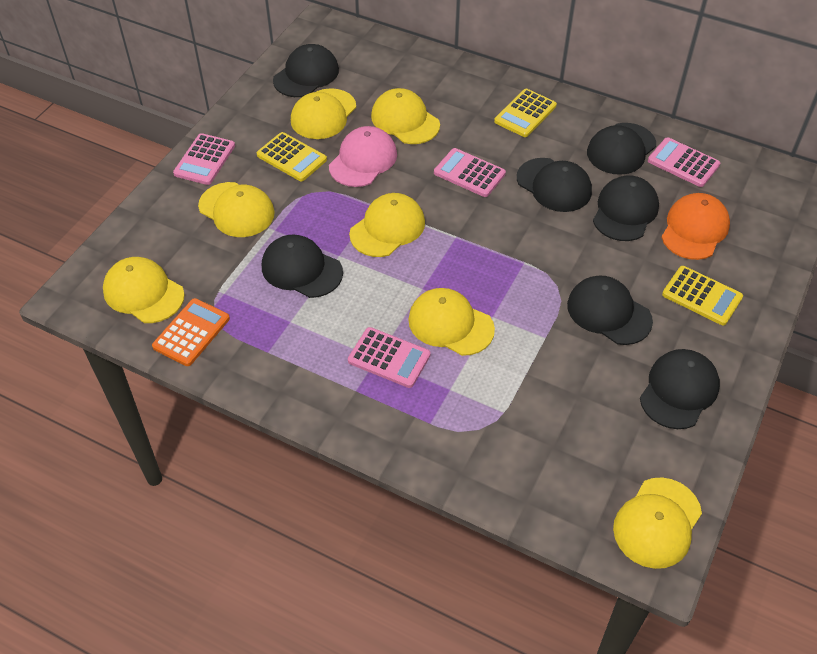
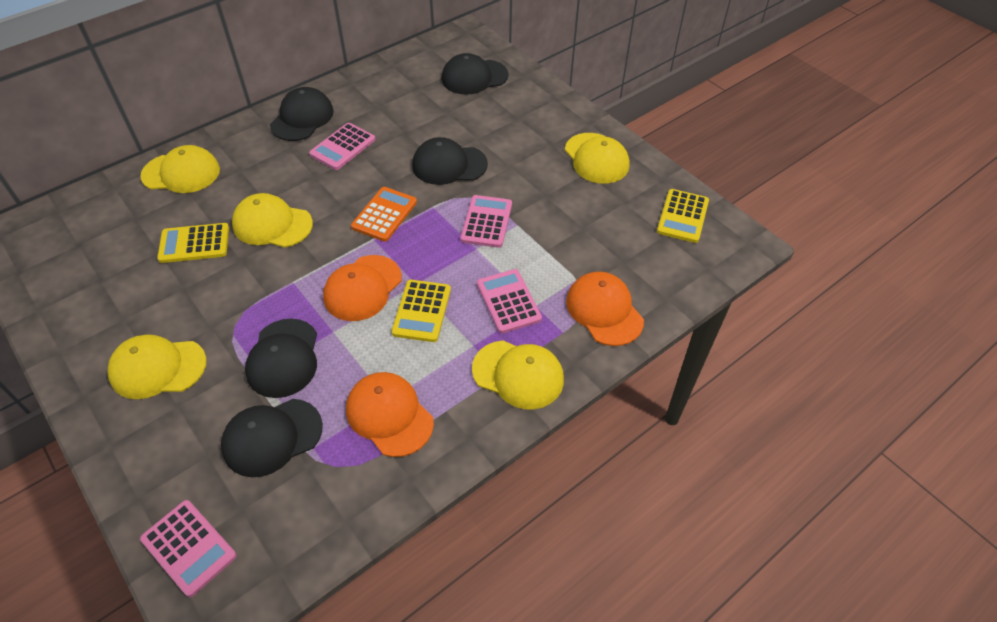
black cap: [262,234,343,298] [273,44,339,97] [517,158,592,212] [567,276,653,345] [587,123,656,175] [593,175,659,241] [640,349,720,429] = 7 -> [221,399,323,477] [245,319,317,398] [270,87,334,141] [412,137,488,185] [442,53,509,95] = 5
orange cap: [661,193,730,260] = 1 -> [323,255,402,321] [346,372,434,457] [566,272,644,346] = 3
pink cap: [329,126,397,187] = 1 -> none = 0
yellow cap: [103,257,185,323] [198,182,275,237] [291,88,356,139] [349,193,425,257] [371,88,440,144] [408,288,495,356] [613,477,702,569] = 7 -> [107,335,207,399] [140,145,220,193] [232,193,313,247] [472,341,564,410] [565,133,629,184] = 5

